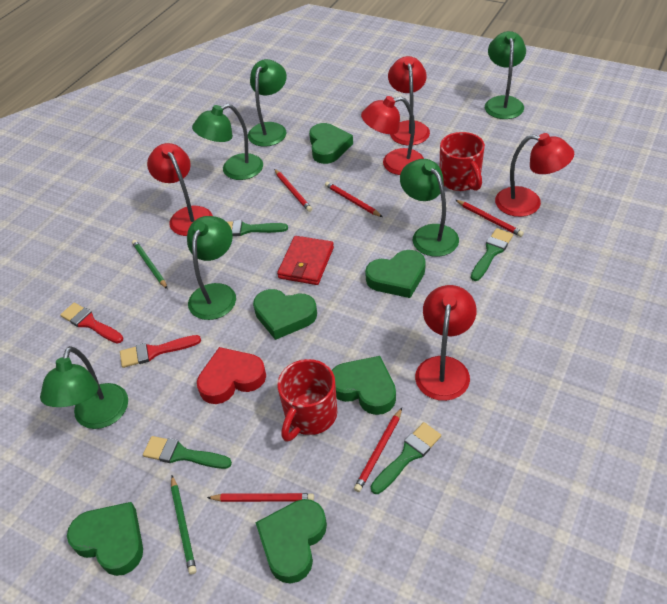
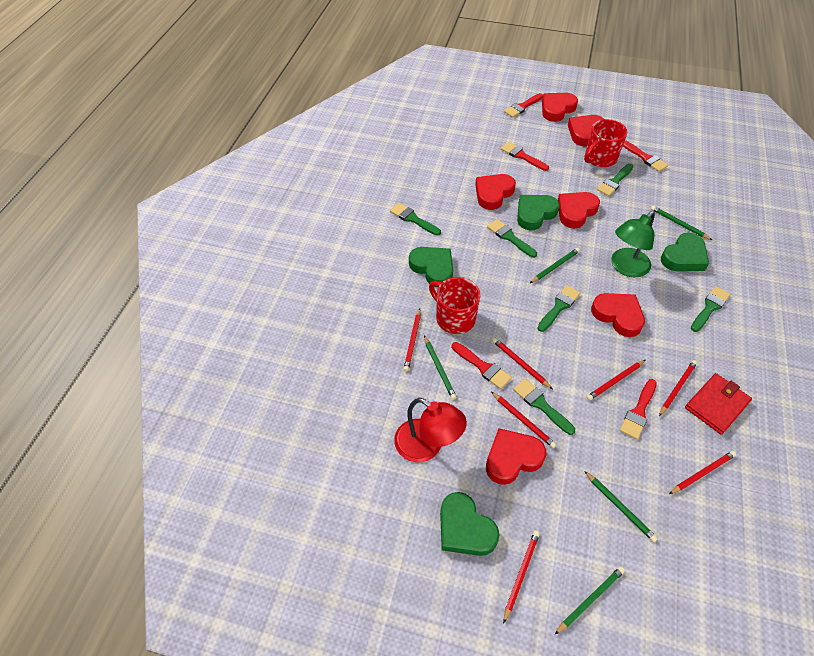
green brush: [143,436,232,469] [227,220,288,236] [371,422,441,494] [471,228,513,281] = 4 -> [390,203,441,235] [487,219,537,258] [513,379,575,435] [537,285,580,332] [597,164,634,196] [691,286,730,332] = 6
green heart: [67,502,143,576] [253,289,317,340] [255,499,327,583] [309,123,353,164] [332,356,396,415] [365,250,426,298] = 6 -> [409,247,453,287] [440,492,499,556] [517,195,560,230] [661,233,709,271] = 4
green lamp: [40,346,128,429] [187,216,236,320] [192,104,263,180] [248,59,287,147] [400,159,459,257] [485,31,526,119] = 6 -> [611,211,655,277] = 1
green pencil: [132,240,168,289] [171,476,196,575] = 2 -> [424,336,457,400] [530,248,580,283] [555,566,625,634] [584,471,658,542] [651,206,712,240] = 5
red brush: [60,303,123,344] [120,335,201,368] = 2 -> [452,342,512,389] [501,142,549,171] [504,93,543,118] [620,379,657,439] [623,140,668,172] = 5
red heart: [197,347,266,404] = 1 -> [475,174,516,210] [486,428,546,485] [542,93,578,122] [558,192,600,229] [568,115,604,146] [591,293,645,337] = 6
red lamp: [147,143,213,236] [361,96,424,175] [388,56,430,146] [415,285,477,401] [495,133,574,217] = 5 -> [394,398,467,462] = 1
red pencil: [207,493,314,502] [274,169,312,212] [325,182,382,217] [354,408,402,492] [456,200,524,237] = 5 -> [404,309,421,371] [491,392,557,448] [492,338,552,389] [503,531,540,624] [586,360,645,401] [659,360,697,416] [669,451,736,494] = 7

